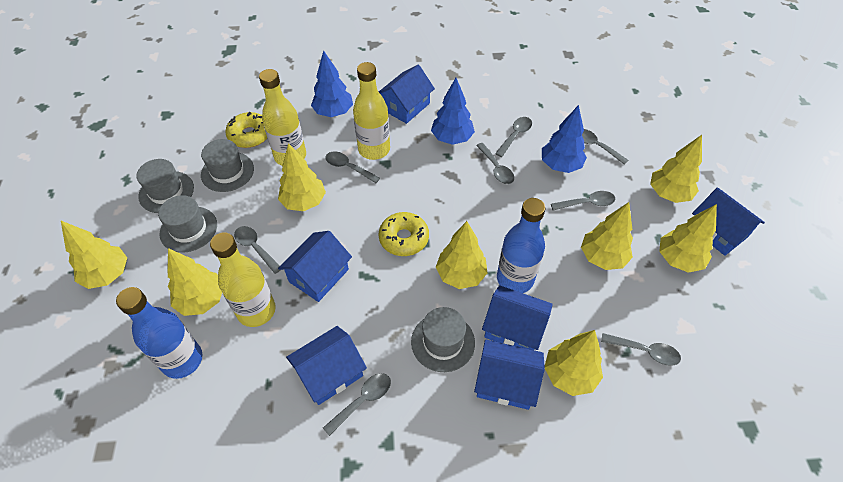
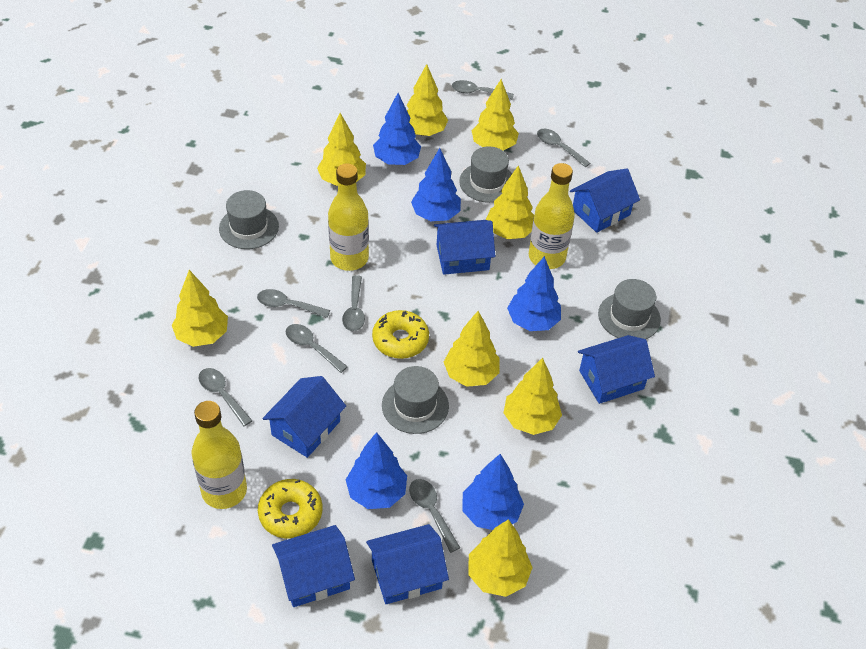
blue bottle: [116,287,203,379] [497,198,546,293] = 2 -> none = 0
blue tree: [311,50,353,117] [431,78,475,145] [542,105,587,173] = 3 -> [346,432,407,509] [373,93,421,165] [411,148,461,221] [463,454,524,530] [507,256,561,331] = 5
grey spoon: [234,226,281,274] [323,373,391,436] [325,151,380,183] [476,143,514,184] [495,117,532,157] [551,191,615,211] [582,129,628,165] [601,333,681,366] = 8 -> [199,368,253,426] [257,289,330,318] [286,324,348,373] [342,275,365,331] [409,479,460,553] [452,80,514,100] [537,129,590,167] = 7

